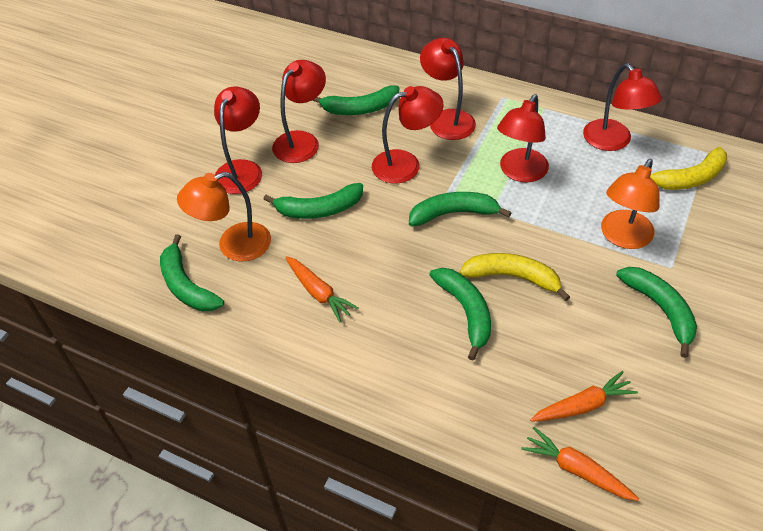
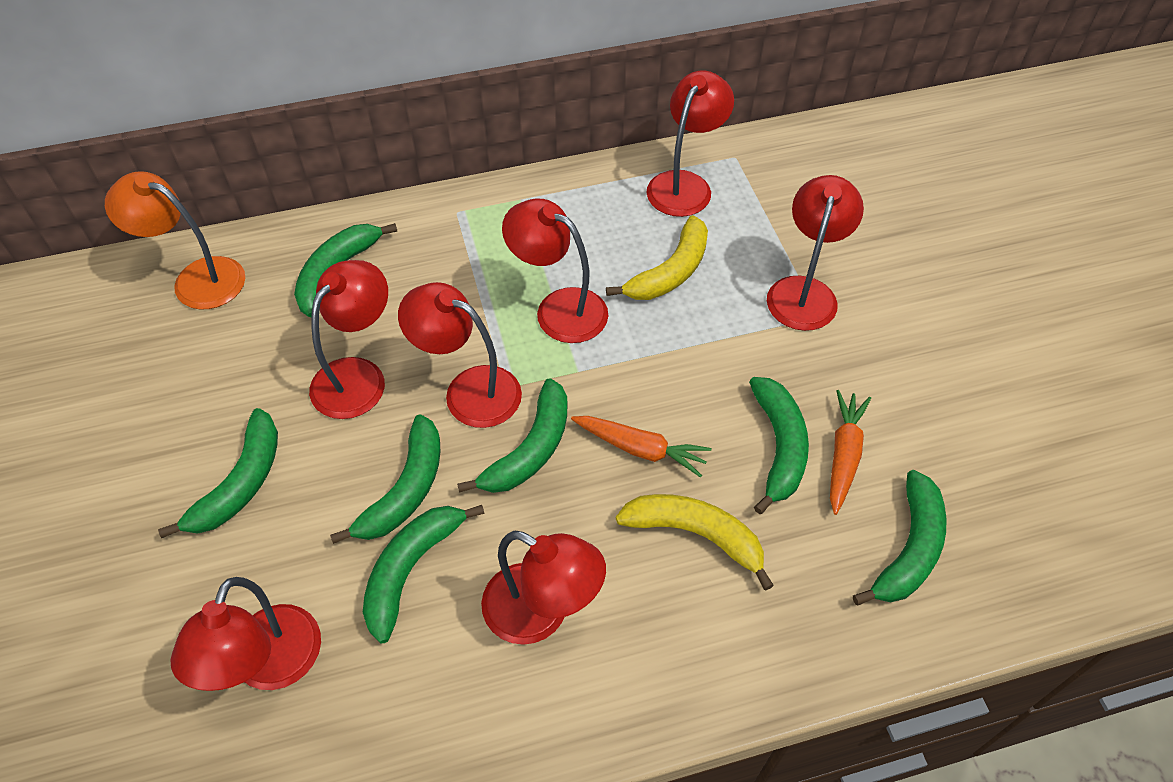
green banana: [160,234,224,311] [263,183,363,219] [312,86,399,115] [409,192,511,226] [429,268,491,360] [616,267,697,358] = 6 -> [158,408,278,538] [294,223,397,317] [330,415,440,544] [363,505,485,643] [457,378,567,493] [749,377,809,514] [853,470,946,605] = 7
orange carrot: [285,256,359,322] [521,427,639,501] [530,371,638,422] = 3 -> [571,416,711,478] [830,390,871,515] = 2
orange lamp: [177,172,271,262] [601,159,660,249] = 2 -> [105,171,245,309] = 1
red lamp: [214,86,262,194] [272,60,326,163] [372,86,444,184] [420,38,476,140] [497,94,549,182] [583,64,662,151] = 6 -> [170,577,321,691] [309,260,388,419] [398,282,522,428] [481,531,606,645] [502,198,608,343] [647,71,734,217] [767,175,864,331] = 7

